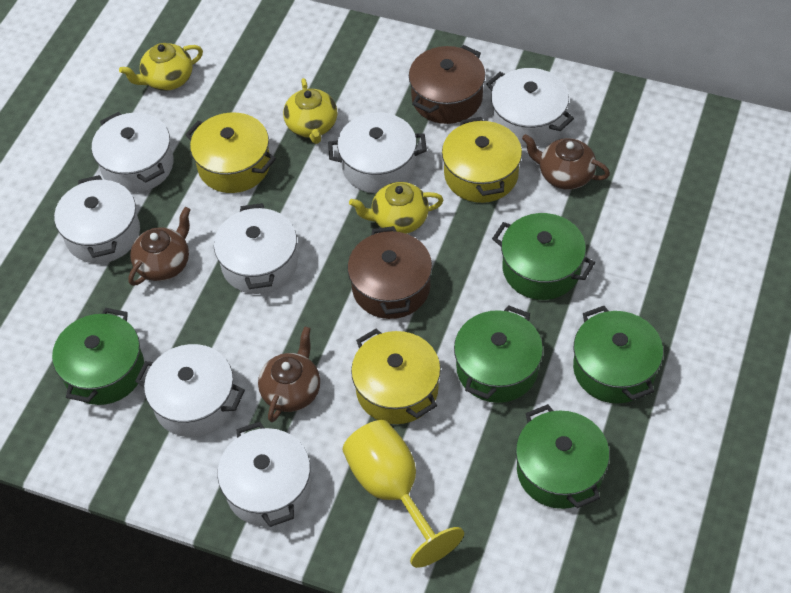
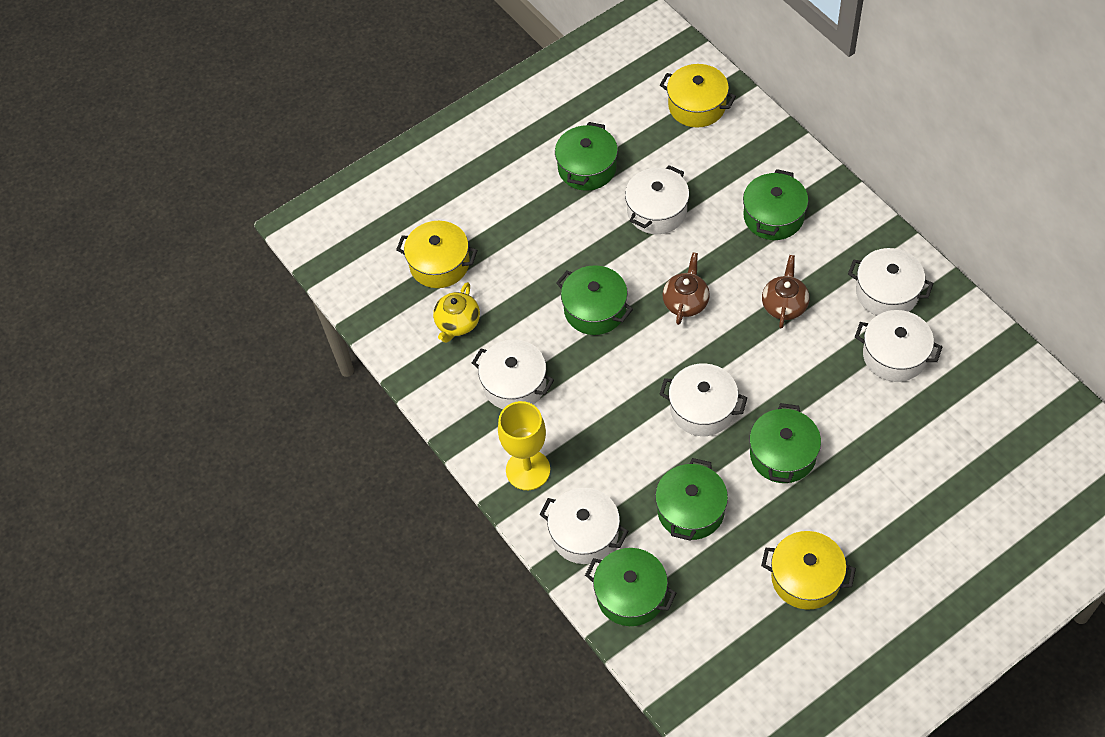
brown pot: [348,226,432,319] [409,45,485,124] = 2 -> none = 0
brown teapot: [128,207,191,286] [258,327,320,422] [522,134,610,190] = 3 -> [662,252,710,325] [762,255,809,329] = 2
green pot: [52,308,144,405] [454,305,543,403] [492,213,595,300] [516,404,609,509] [573,306,663,404] = 5 -> [555,122,618,191] [556,265,633,335] [585,548,676,626] [655,458,728,541] [743,169,808,240] [749,403,821,483] = 6
white pot: [54,175,140,263] [92,112,174,193] [135,344,245,437] [214,203,298,294] [218,422,311,527] [328,112,427,193] [486,68,574,147] = 7 -> [472,339,554,409] [539,488,628,564] [625,165,689,234] [659,363,747,436] [848,248,934,316] [855,310,942,382] = 6
yellow teapot: [119,43,203,91] [283,78,337,144] [349,182,444,234] = 3 -> [433,282,480,343] = 1

